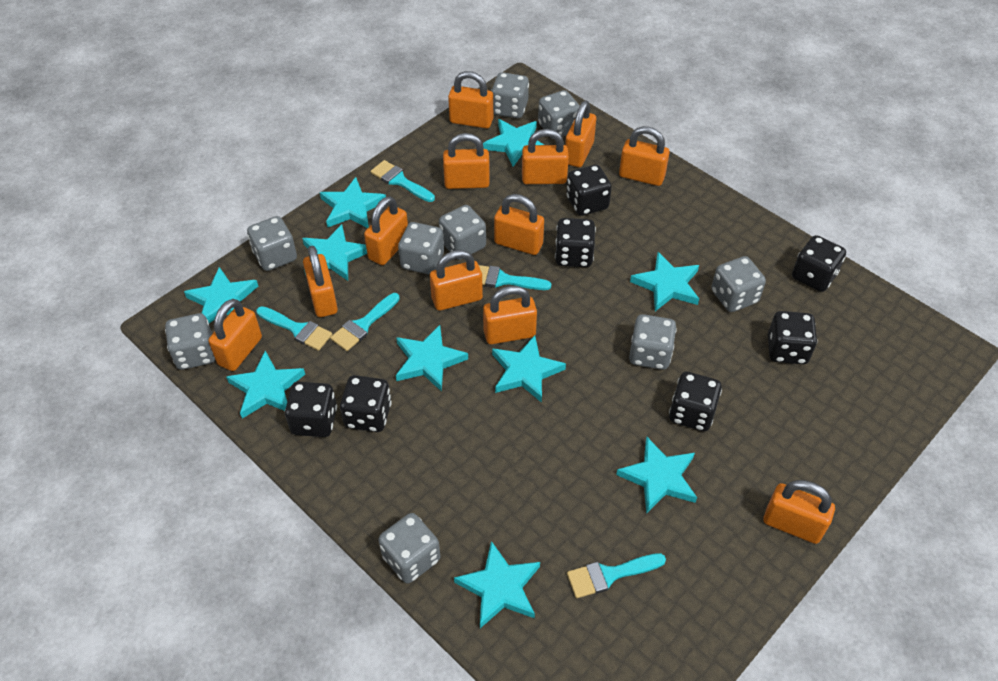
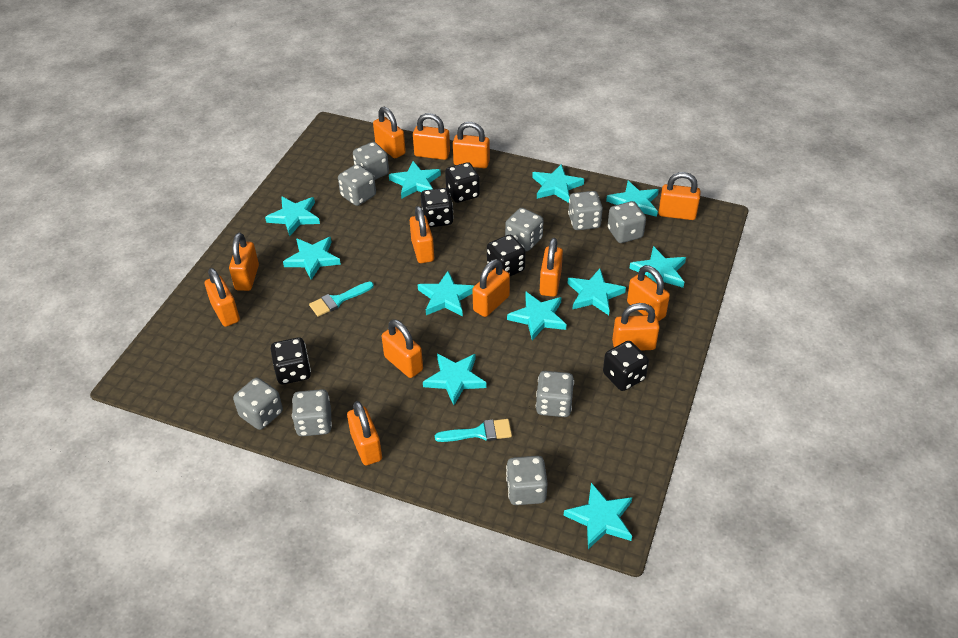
black dice: [285,382,337,437] [340,375,392,432] [555,218,596,267] [566,165,612,216] [669,372,722,431] [768,311,817,364] [792,235,846,292] = 7 -> [271,338,311,384] [421,188,454,227] [445,162,480,203] [487,235,526,276] [603,341,649,391] = 5
orange padlock: [208,299,262,371] [303,246,338,317] [364,196,408,265] [430,250,483,311] [443,133,490,189] [448,71,493,129] [483,286,537,344] [494,194,544,255] [522,129,569,184] [565,101,596,167] [619,126,670,186] [763,480,835,544] = 12 -> [205,268,240,327] [229,233,259,291] [347,401,382,465] [373,107,406,158] [382,319,423,378] [410,206,434,263] [413,113,450,160] [453,122,490,168] [472,259,510,317] [540,238,563,297] [612,303,660,351] [627,265,670,322] [658,172,701,220] = 13
turquoise brush: [256,306,332,351] [330,293,400,351] [371,160,435,202] [479,265,551,290] [567,553,666,598] = 5 -> [309,281,374,317] [435,419,512,442] = 2
turquoise star: [184,267,258,323] [226,351,305,419] [302,224,367,281] [320,177,386,228] [396,325,468,392] [454,541,540,628] [483,119,544,167] [492,335,566,403] [616,437,697,514] [630,252,699,311] = 10 -> [265,196,320,236] [283,237,341,280] [389,161,441,199] [417,271,474,316] [423,353,487,405] [507,292,567,340] [532,164,584,203] [564,483,632,549] [567,269,626,315] [606,181,659,217] [629,246,686,288] = 11

